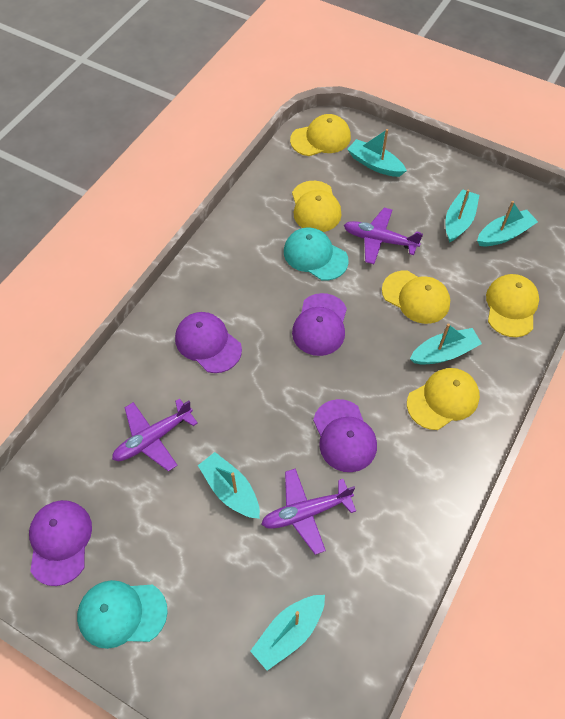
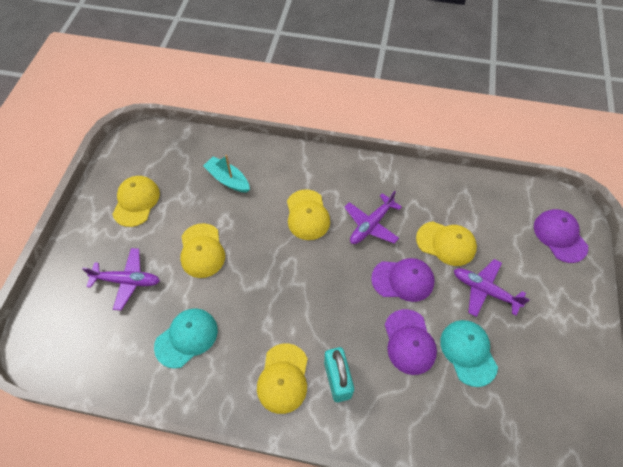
purple cap: [29,500,92,586] [175,312,242,373] [292,293,347,356] [313,399,377,472] = 4 -> [371,258,435,302] [385,309,437,375] [534,209,588,263] = 3
turquoise boat: [198,452,260,519] [250,595,325,671] [347,129,407,177] [410,323,482,364] [446,189,479,243] [477,201,538,246] = 6 -> [203,155,250,193] = 1
turquoise padlock: none = 0 -> [324,347,354,402] = 1

